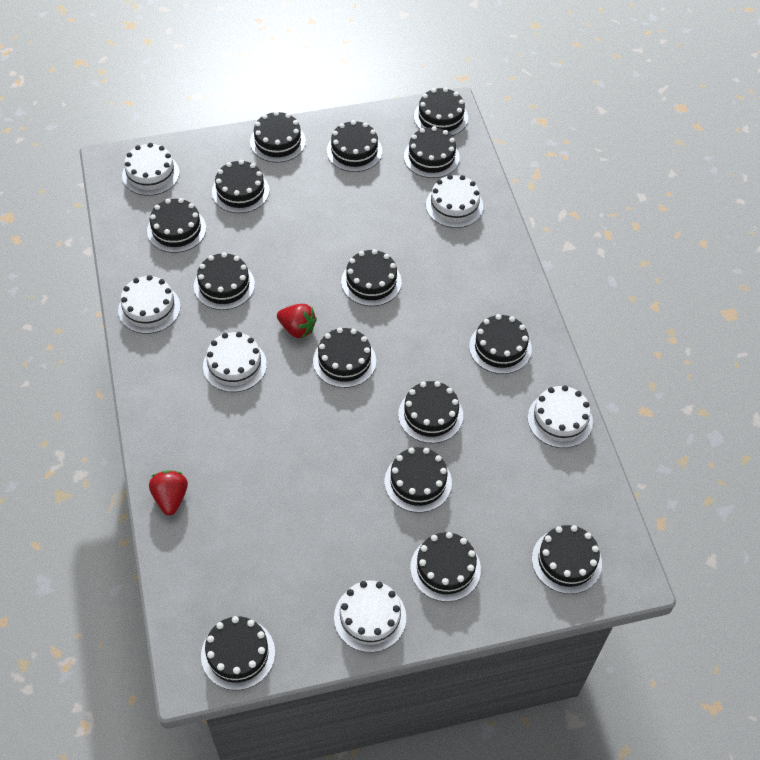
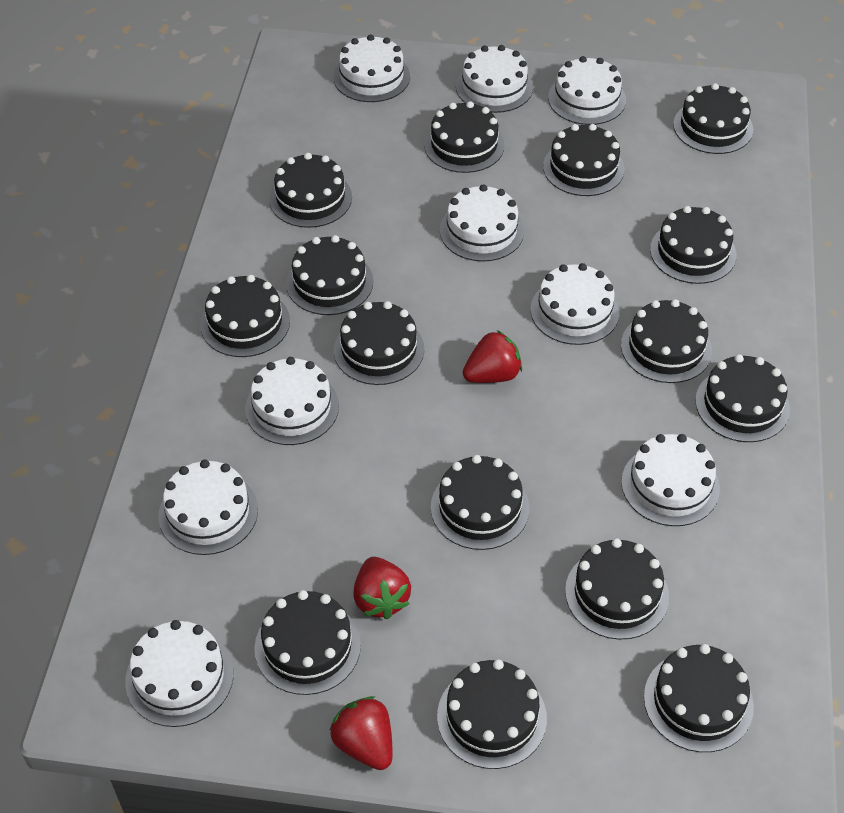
red strawberry: [149,470,188,515] [277,304,317,338] = 2 -> [329,696,393,770] [353,557,411,619] [463,330,522,383] = 3
white cake: [118,275,180,334] [122,143,180,196] [203,332,267,392] [334,581,406,652] [426,175,483,228] [528,385,593,448] = 6 -> [125,620,234,727] [158,459,258,555] [245,357,339,445] [334,35,410,102] [440,184,524,261] [456,45,533,113] [530,263,619,345] [548,56,626,125] [621,434,720,526] = 9

